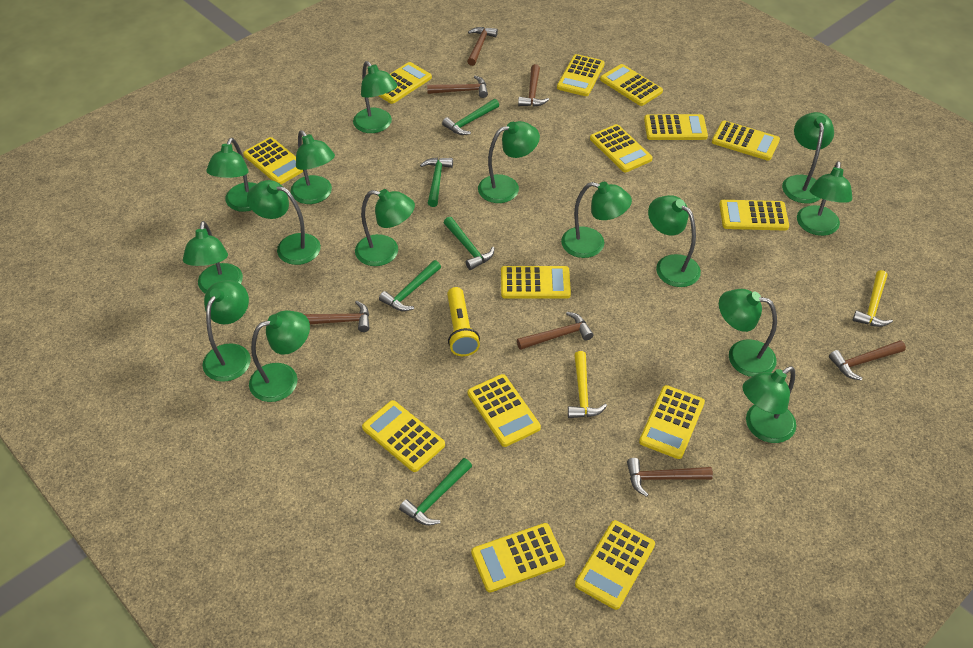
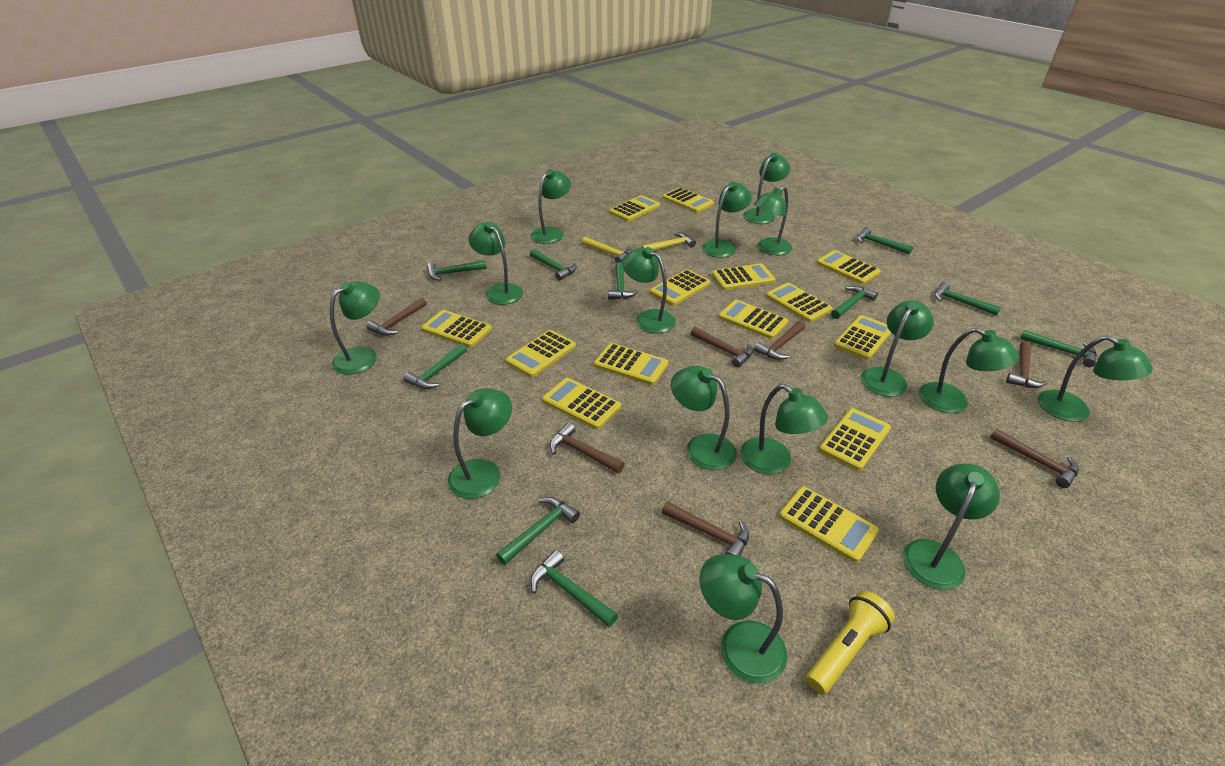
green hammer: [379,260,441,311] [399,458,472,525] [420,157,453,207] [442,99,499,135] [444,217,494,270] = 5 -> [404,343,467,389] [427,260,487,281] [496,497,580,565] [530,249,577,280] [530,550,618,627] [608,262,639,300] [831,286,878,319] [857,227,913,255] [934,282,1001,316] [1020,330,1097,367] = 10

